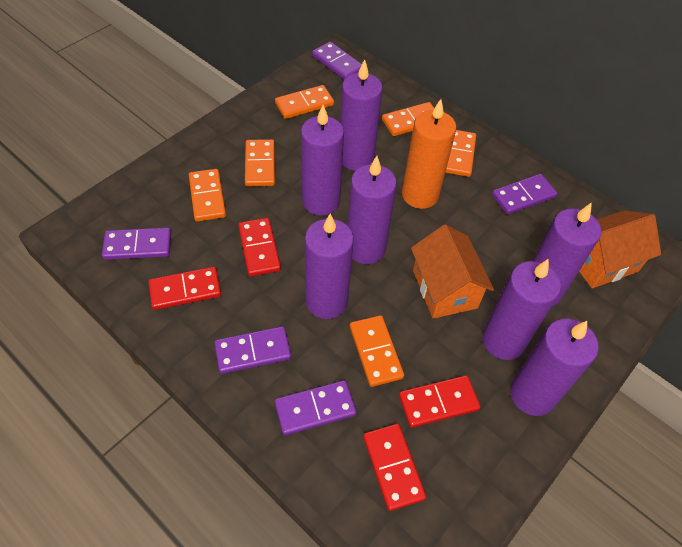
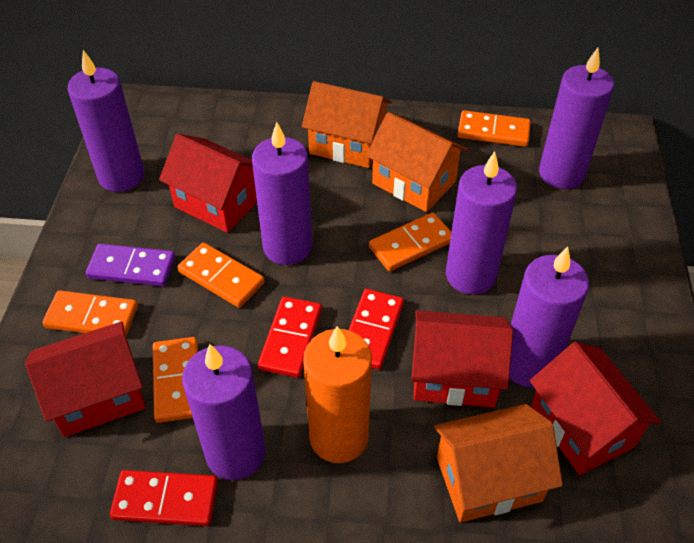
orange domino: [189,169,226,222] [245,139,275,187] [275,85,334,119] [350,315,404,387] [382,102,434,136] [445,130,476,177] = 6 -> [42,290,138,336] [153,337,198,423] [178,243,265,308] [369,212,451,271] [458,110,531,147] = 5
orange house: [411,224,494,319] [579,210,661,288] = 2 -> [302,81,392,168] [366,112,467,212] [434,404,563,522] = 3
purple candle: [301,105,344,216] [305,214,354,319] [340,59,383,171] [348,156,397,264] [483,259,561,360] [510,319,599,416] [533,202,601,306] = 7 -> [68,50,144,192] [182,344,266,480] [252,122,312,265] [446,151,517,295] [509,246,589,387] [539,48,614,189] = 6
purple domino: [102,228,171,260] [215,326,291,374] [275,380,356,435] [312,42,362,80] [492,174,557,215] = 5 -> [86,244,175,287] = 1
red domino: [149,267,221,310] [238,218,281,276] [363,424,426,511] [399,375,480,428] = 4 -> [110,470,218,526] [258,297,322,378] [349,289,404,370] = 3
red house: none = 0 -> [25,321,146,437] [159,134,257,233] [411,310,513,407] [530,342,661,475] = 4

